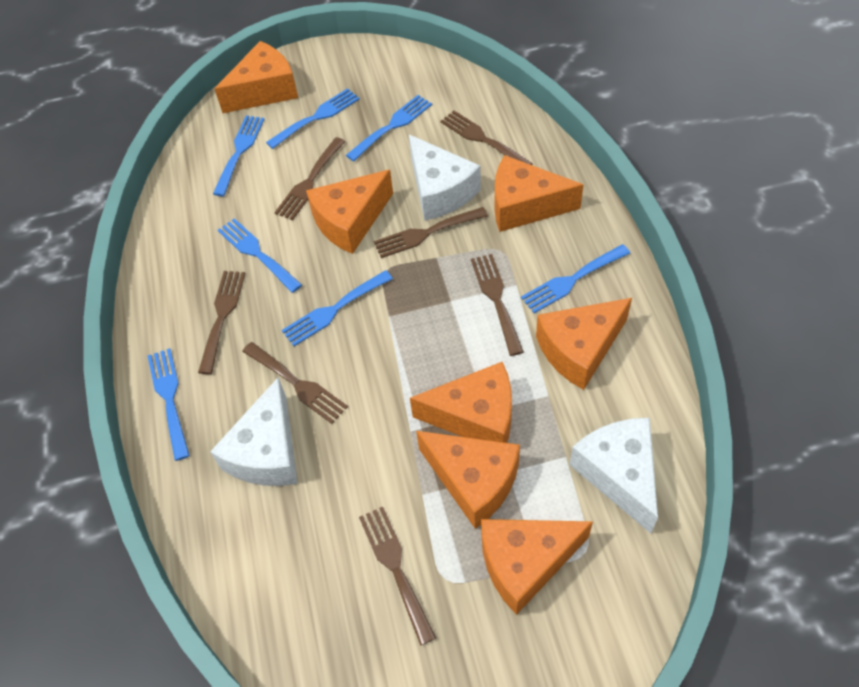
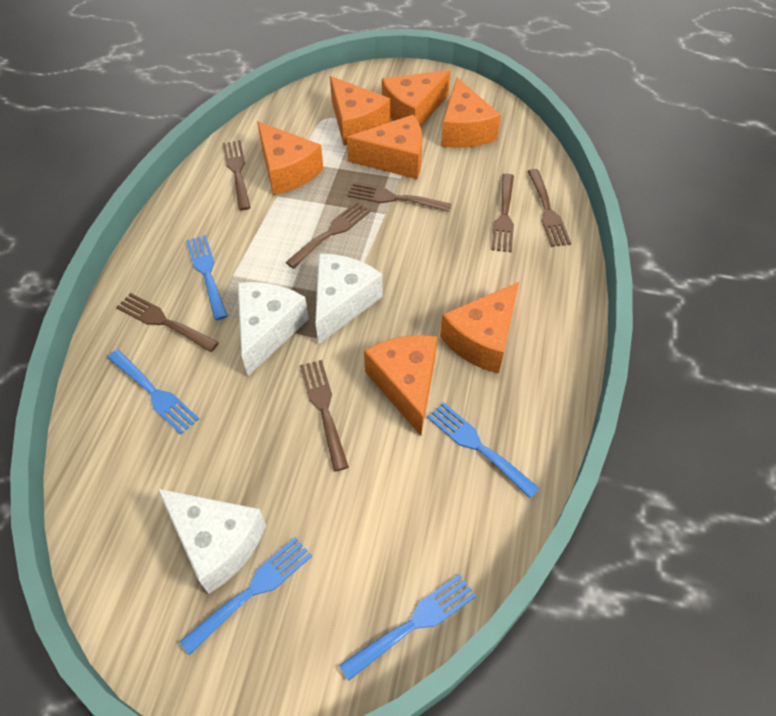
blue fork: [147,348,190,461] [213,115,265,196] [218,218,302,293] [266,88,360,149] [282,270,393,346] [346,95,432,161] [521,244,630,313] = 7 -> [107,349,199,434] [180,537,312,655] [186,235,228,320] [339,574,476,681] [427,402,540,498] = 5

